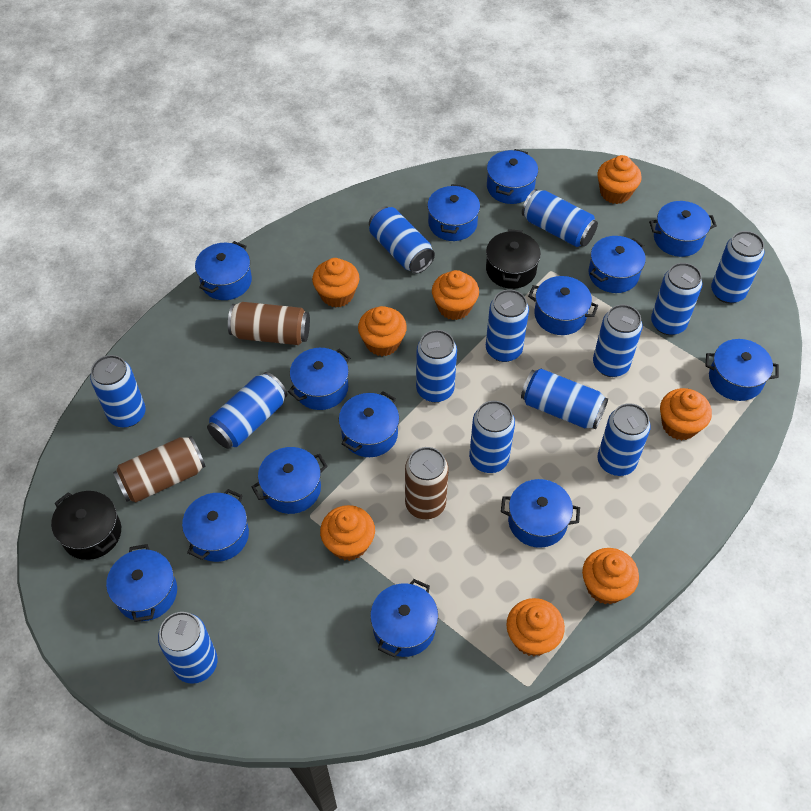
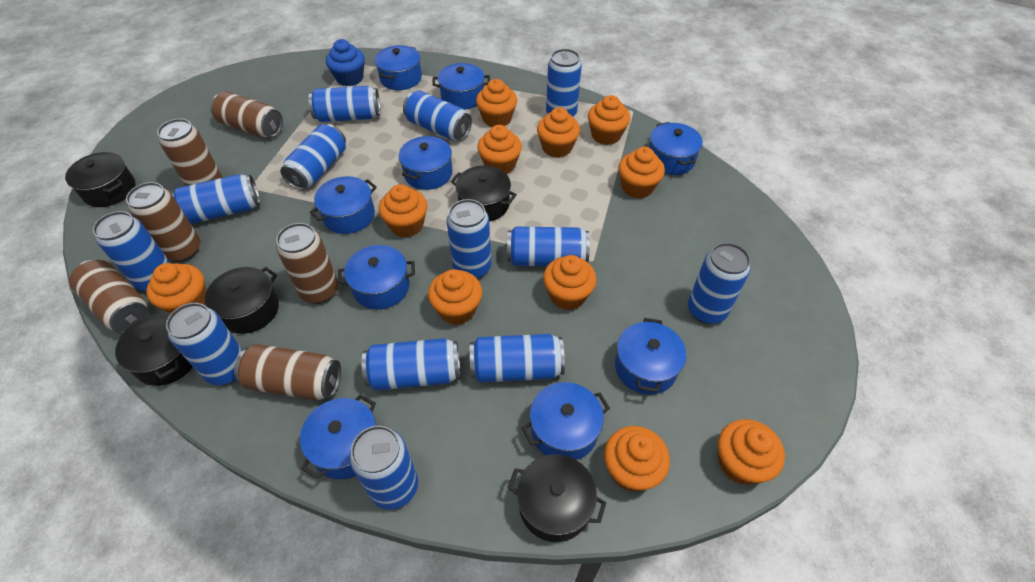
black pot: [51,491,121,560] [486,229,541,289] = 2 -> [65,152,136,207] [115,314,193,386] [205,267,279,334] [451,166,517,222] [507,454,607,542] = 5
blue cupcake: none = 0 -> [326,39,365,86] = 1
blue pot: [106,544,177,622] [182,489,249,562] [195,241,252,300] [252,447,328,514] [288,348,351,410] [339,391,399,457] [370,579,438,657] [427,184,480,241] [487,149,538,204] [501,479,580,548] [528,276,598,335] [589,236,646,293] [649,201,717,257] [706,339,779,401] = 14 -> [300,394,376,479] [310,176,377,234] [338,245,415,310] [375,45,422,90] [399,136,452,190] [432,63,490,109] [522,382,610,460] [615,318,686,395] [649,122,703,175] = 9
brown can: [113,436,206,503] [228,302,310,345] [405,447,449,519] = 3 -> [69,260,150,334] [126,182,200,262] [157,119,222,186] [210,91,283,138] [234,344,341,401] [276,223,338,304] = 6
orange cupcake: [312,258,359,307] [320,505,375,561] [358,306,407,356] [432,270,479,320] [506,598,565,656] [582,548,639,604] [597,155,642,204] [660,388,712,440] = 8 -> [146,263,206,314] [379,184,427,238] [428,269,482,325] [476,79,517,127] [477,125,522,174] [537,107,580,158] [543,255,597,310] [588,95,630,145] [604,426,670,492] [619,147,665,199] [718,419,785,485] = 11

